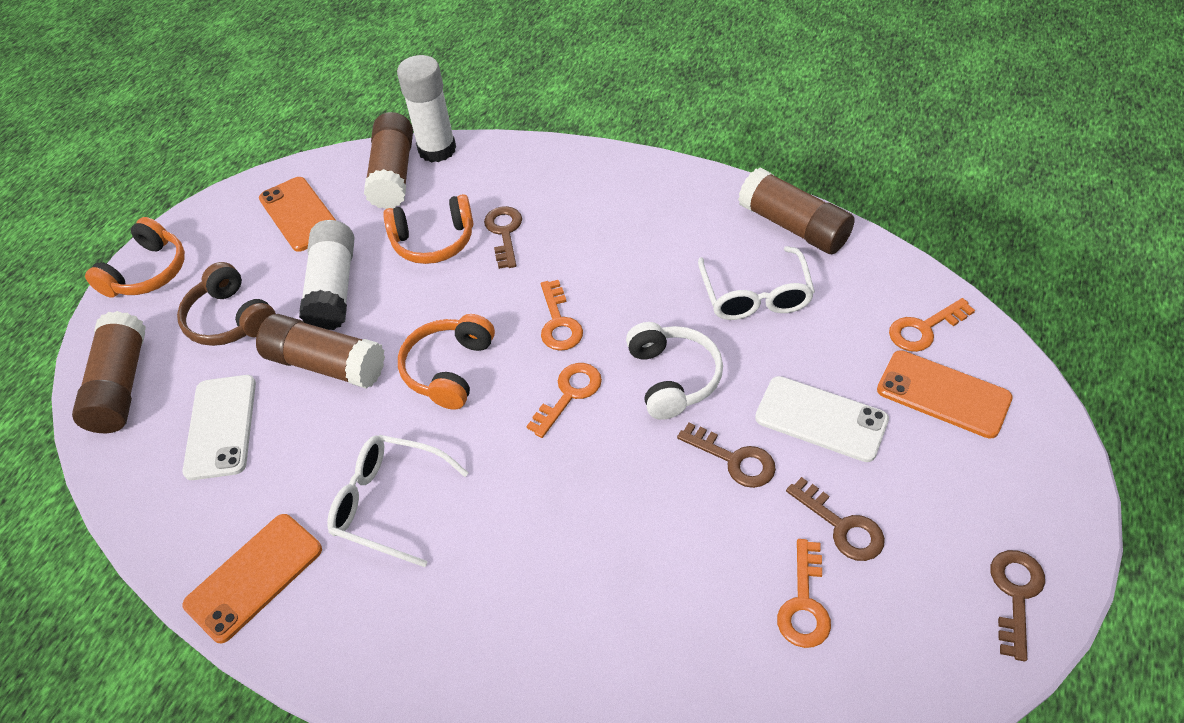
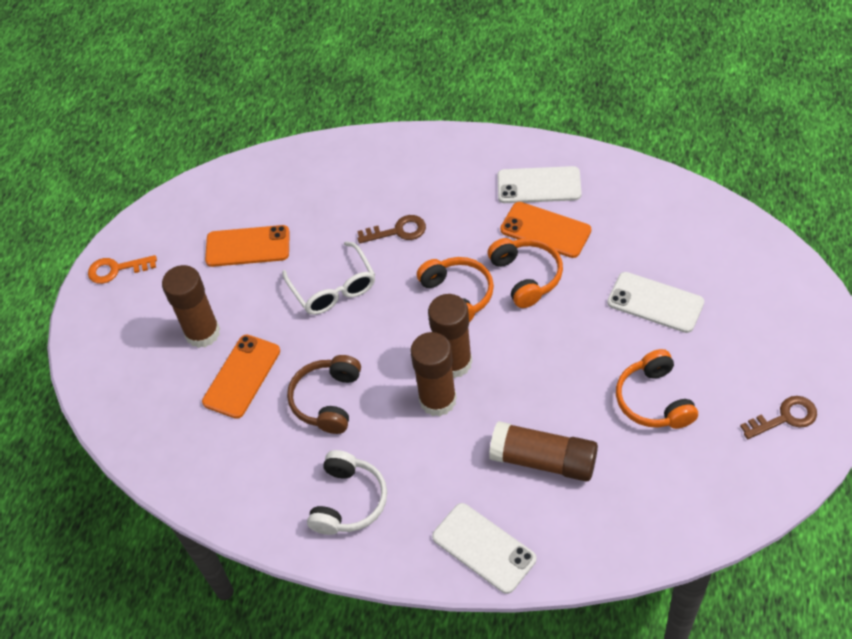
brown key: [484,206,522,269] [677,423,776,488] [786,477,885,561] [990,550,1045,662] = 4 -> [357,215,426,244] [740,396,817,439] = 2
orange key: [526,363,602,438] [541,280,583,351] [777,539,831,648] [889,298,975,352] = 4 -> [88,255,157,284] = 1
white glasses: [327,435,469,567] [698,246,815,320] = 2 -> [282,241,375,315] = 1
white glue stick: [299,220,354,330] [397,55,456,163] = 2 -> none = 0
white phone: [183,375,256,480] [755,376,889,462] = 2 -> [432,503,536,594] [497,166,582,203] [607,272,704,333] = 3

